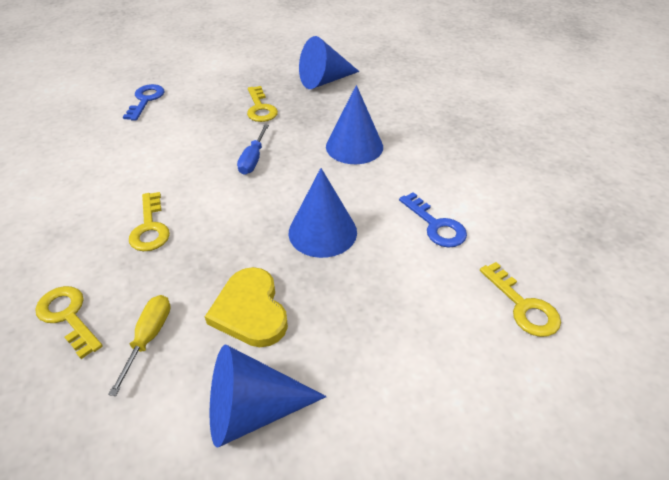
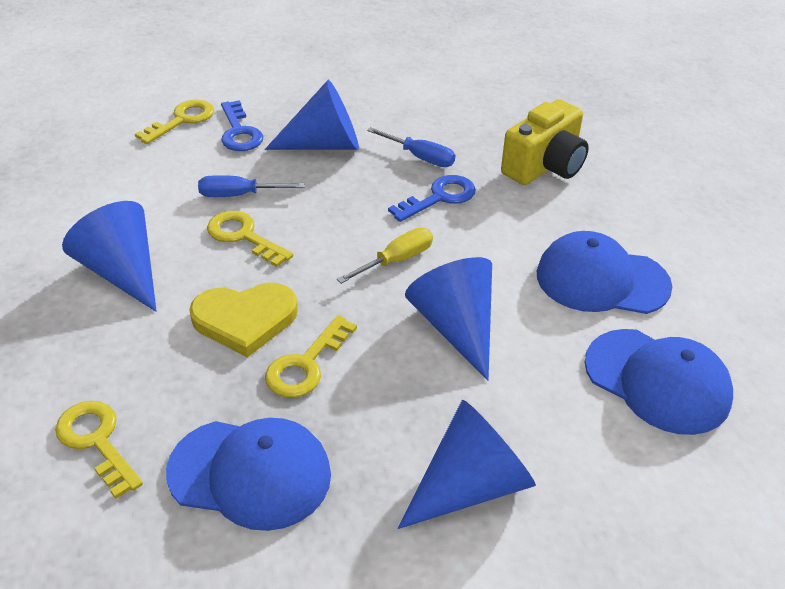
blue cap: none = 0 -> [166,418,331,531] [537,231,672,314] [585,329,733,435] = 3
blue screwdriver: [237,124,269,175] = 1 -> [198,175,305,197] [367,127,455,167] = 2
yellow camera: none = 0 -> [501,99,589,185] = 1

